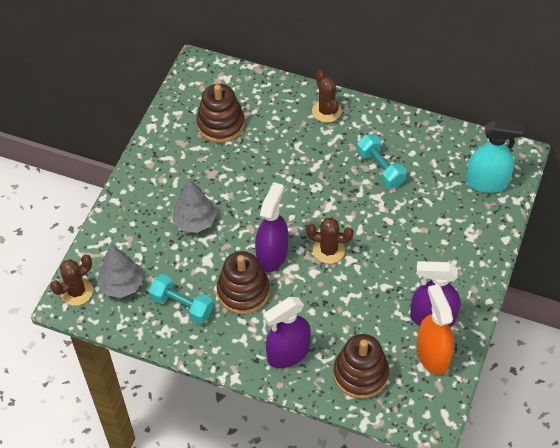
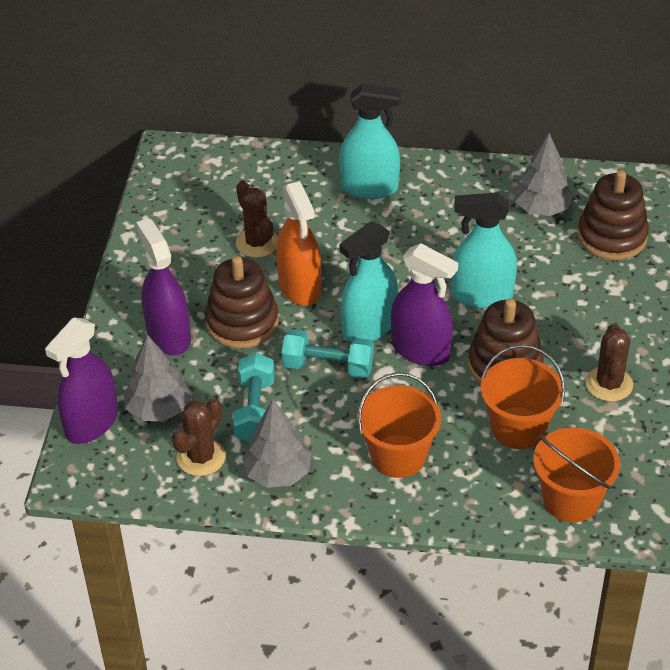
grey tree: [97,244,143,298] [172,179,217,233] = 2 -> [124,335,191,422] [242,399,312,488] [514,133,574,216] = 3
orange bucket: none = 0 -> [357,372,441,478] [481,345,565,449] [533,427,620,522] = 3
turquoise spray bottle: [466,120,524,193] = 1 -> [339,84,402,199] [340,221,398,342] [451,192,517,308] = 3

